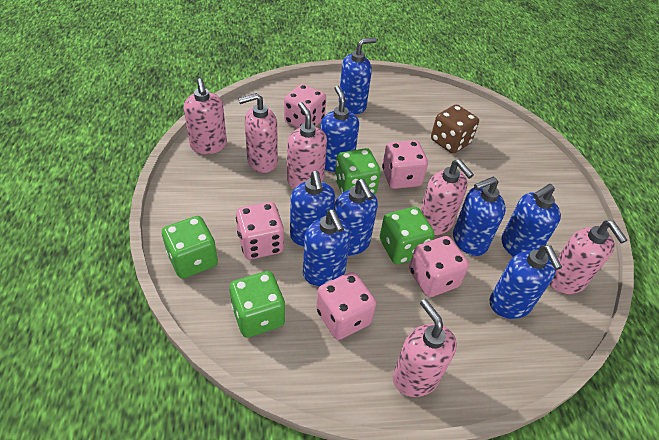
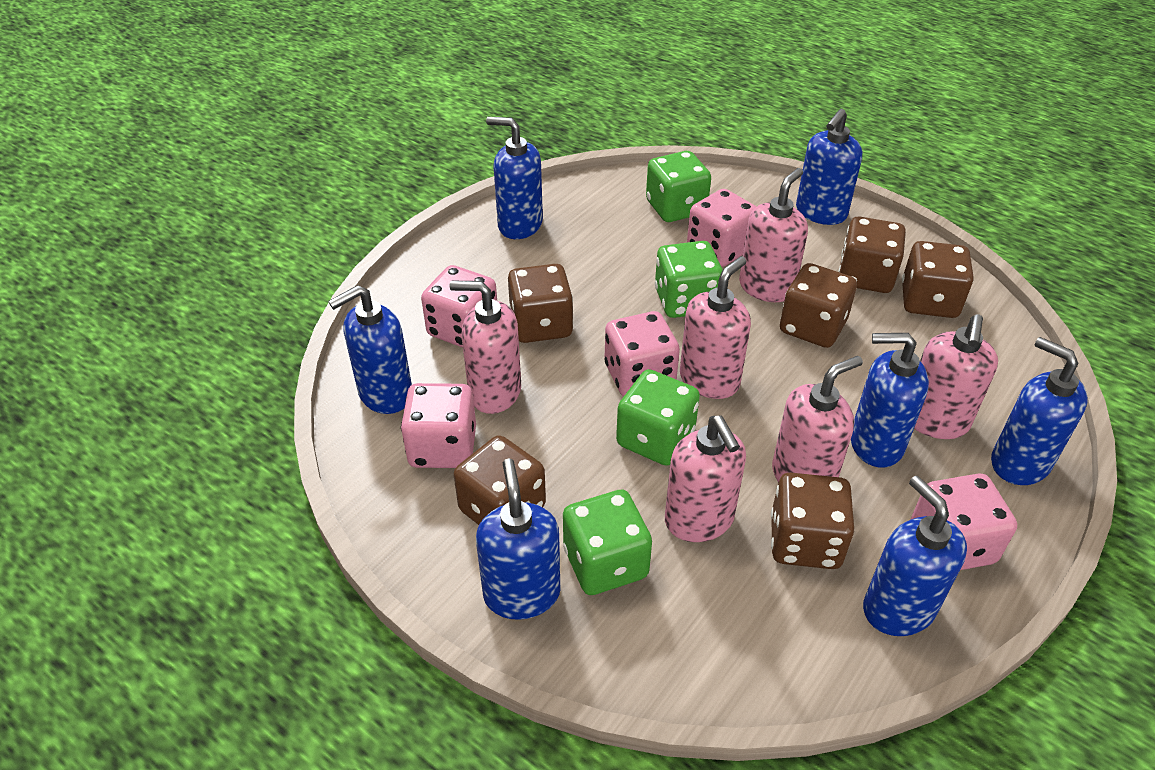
blue soap dispenser: [290,171,335,247] [303,210,351,286] [320,86,359,172] [334,179,378,256] [339,38,377,114] [453,176,506,256] [490,245,562,319] [501,184,561,257] = 8 -> [328,285,412,414] [476,459,560,620] [486,117,543,239] [796,109,862,225] [851,333,929,468] [863,476,967,636] [991,337,1088,485] = 7
brown dice: [431,104,479,154] = 1 -> [453,435,546,525] [508,264,573,343] [771,473,854,569] [780,263,857,348] [838,217,906,293] [902,241,974,318] = 6

